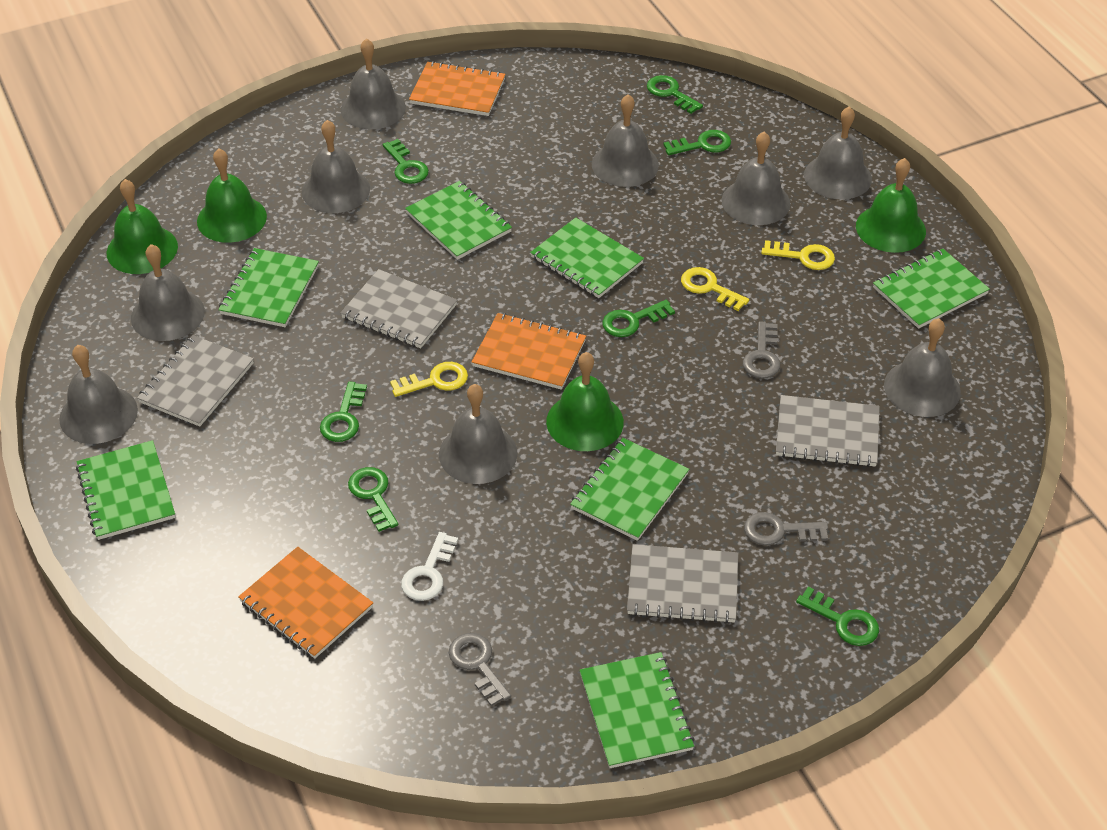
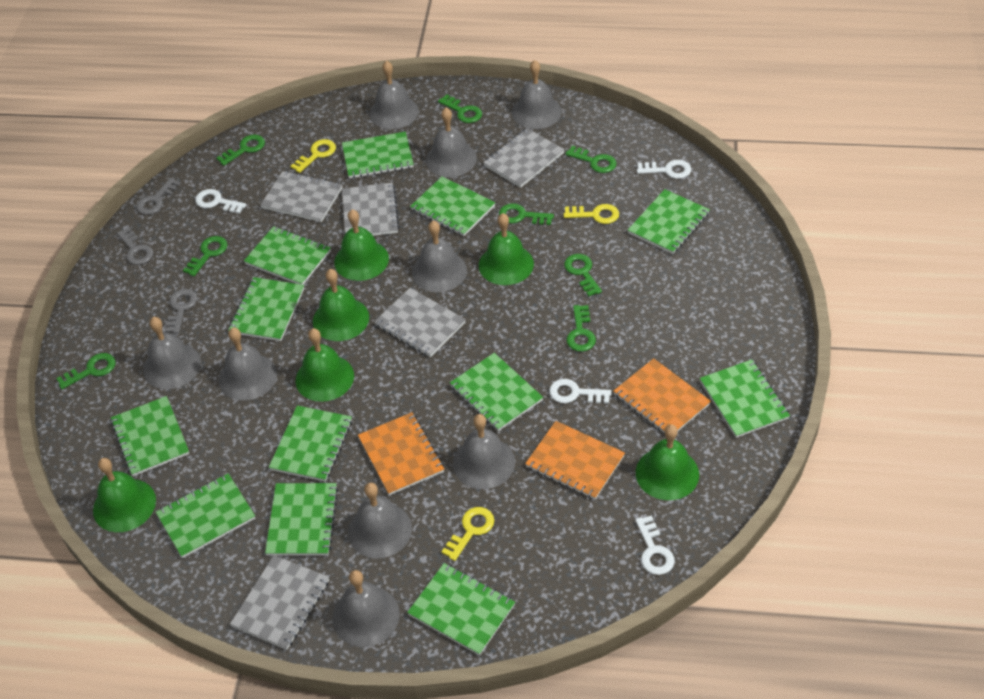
green bell: [107,179,178,274] [197,148,267,243] [546,352,624,451] [856,158,926,253] = 4 -> [93,458,156,532] [296,328,354,402] [313,269,369,341] [334,209,389,281] [479,213,534,285] [636,424,699,500] = 6
green key: [320,381,367,442] [348,467,398,532] [383,139,429,184] [602,300,675,337] [647,75,703,114] [663,130,731,155] [796,587,879,646] = 7 -> [56,353,115,389] [183,236,228,276] [217,134,265,166] [438,94,482,123] [499,203,554,225] [564,254,602,296] [566,146,617,173] [566,305,596,352] = 8
green notebook: [76,440,175,540] [218,248,319,327] [405,181,512,260] [530,218,644,298] [570,438,689,541] [580,652,695,768] [873,248,990,329] = 7 -> [111,396,189,476] [156,473,255,558] [228,277,304,341] [244,226,331,285] [265,483,338,556] [269,405,352,482] [342,131,414,179] [407,563,515,656] [410,176,495,236] [450,353,543,431] [628,189,710,254] [700,360,790,438] = 12
grey notebook: [137,335,254,427] [341,269,457,348] [627,544,738,624] [776,395,879,467] = 4 -> [230,555,329,650] [260,171,342,222] [342,182,399,236] [374,288,466,357] [483,128,565,188] = 5
white key: [401,532,458,601] = 1 -> [195,189,246,214] [549,379,612,404] [635,515,675,575] [637,160,691,179] = 4

